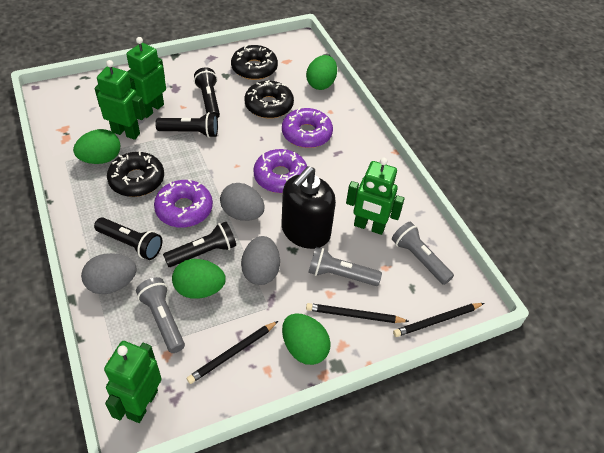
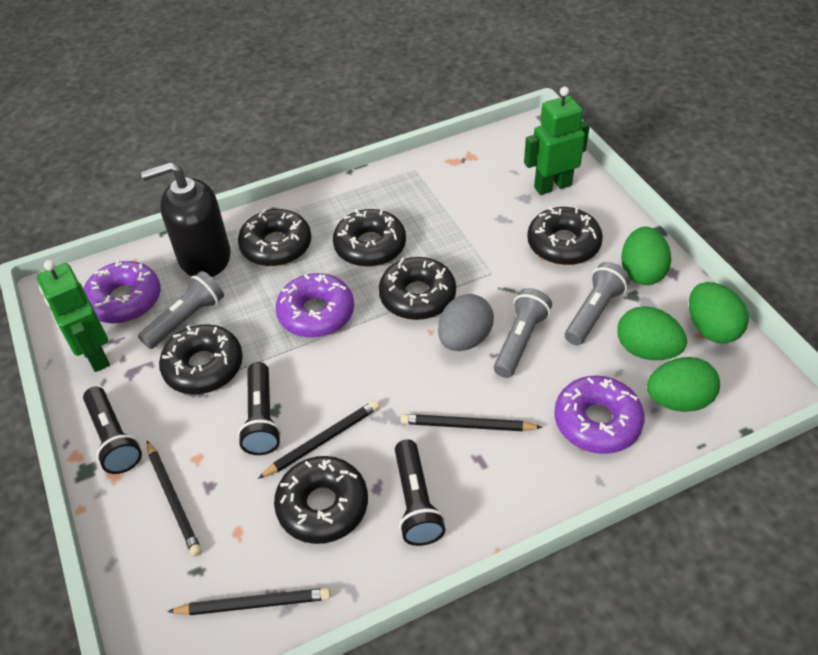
black donut: [107,152,164,197] [231,44,278,80] [244,80,294,119] = 3 -> [159,324,243,394] [238,209,312,266] [274,456,368,544] [333,209,406,267] [379,257,456,320] [527,207,603,265] = 6
black flashlight: [94,217,162,260] [155,112,218,138] [163,222,236,267] [194,67,220,118] = 4 -> [83,387,142,474] [238,362,281,455] [395,439,446,546] = 3
black pencil: [186,321,278,384] [306,303,410,323] [393,303,484,337] = 3 -> [147,440,202,557] [167,588,330,615] [258,400,380,479] [400,414,543,431] = 4
green robot: [95,60,146,140] [104,341,162,423] [126,37,166,118] [346,158,405,235] = 4 -> [37,260,110,372] [524,87,590,195] = 2
grey egg: [81,253,137,294] [220,183,265,221] [241,236,280,285] = 3 -> [438,294,494,351] = 1

